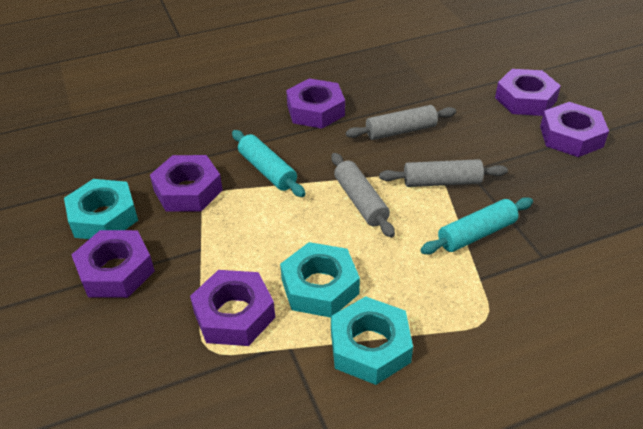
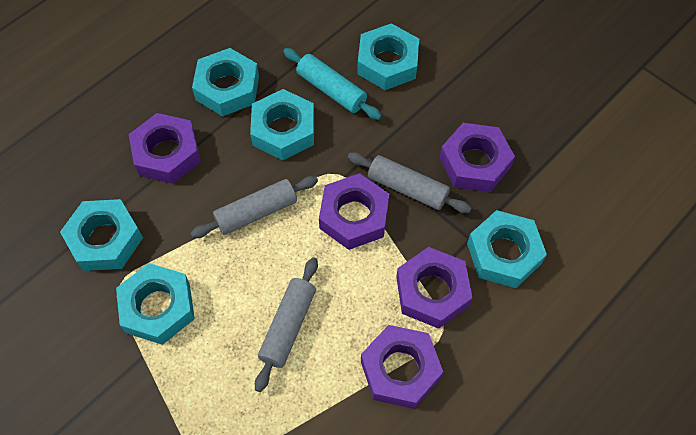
purple nut: [72,230,155,298] [150,155,223,212] [190,270,275,346] [286,78,345,129] [495,69,561,116] [540,102,609,157] = 6 -> [129,113,201,184] [319,173,389,250] [361,325,443,409] [396,247,472,329] [440,123,515,192] = 5
turquoise nut: [64,179,138,239] [280,242,360,318] [331,296,413,385] = 3 -> [60,199,143,271] [116,263,195,345] [192,48,259,116] [250,89,314,160] [357,23,419,90] [467,210,547,288] = 6
turquoise rolling pin: [232,130,305,197] [420,197,533,254] = 2 -> [283,48,382,120] = 1

